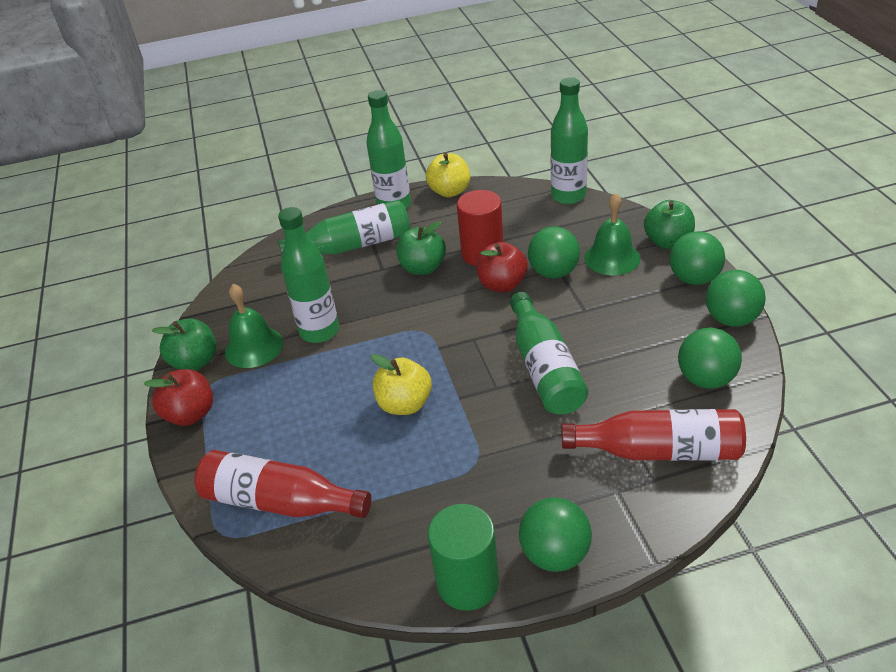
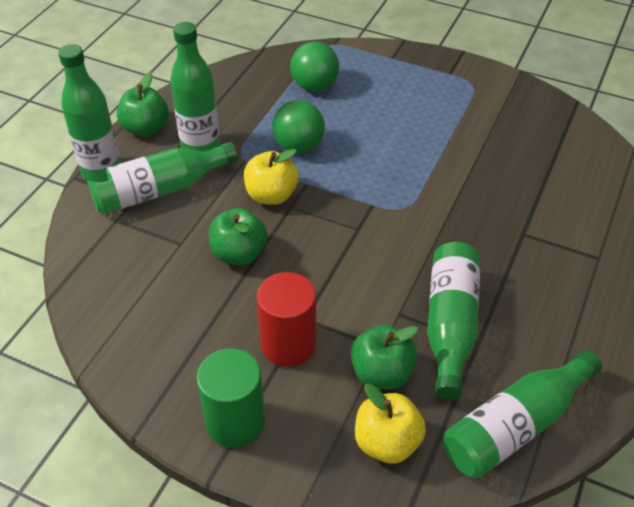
green ball: [519,497,592,572] [528,227,580,278] [669,231,725,285] [678,328,742,389] [706,270,766,327] = 5 -> [272,100,325,153] [290,41,339,92] = 2
green bell: [225,284,283,368] [584,193,640,275] = 2 -> none = 0
red apple: [144,369,213,426] [476,242,528,292] = 2 -> none = 0
red bottle: [194,450,371,518] [562,409,746,461] = 2 -> none = 0

